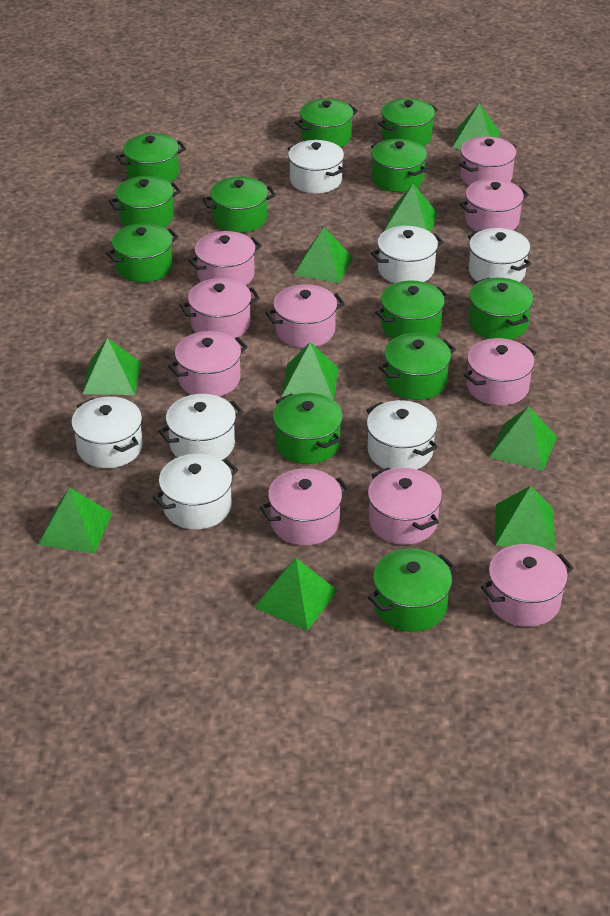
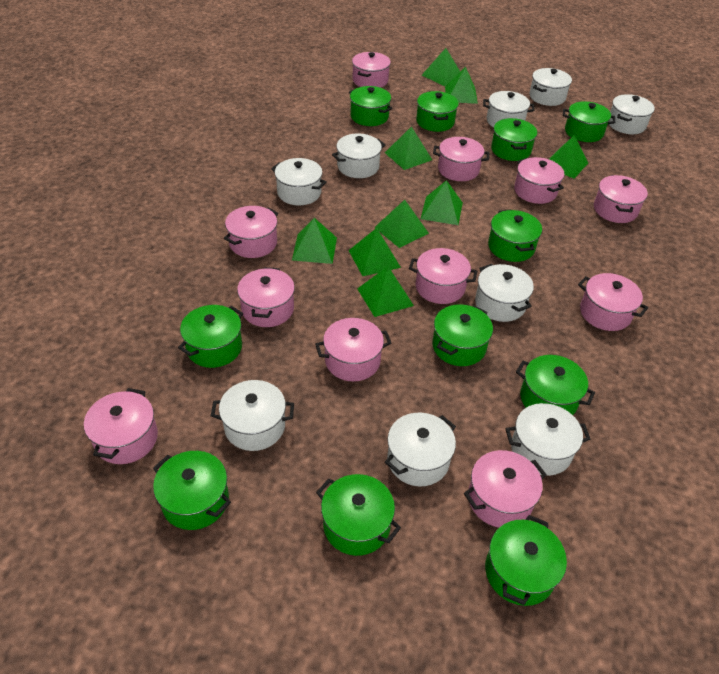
green pot: [106,223,179,283] [109,176,181,227] [116,133,186,183] [203,177,276,233] [273,393,343,464] [295,99,358,148] [368,549,456,632] [371,139,427,192] [375,280,449,339] [378,98,438,146] [379,333,456,400] [469,278,533,340] = 12 -> [153,451,231,530] [178,305,243,368] [316,474,401,556] [349,86,393,126] [416,91,459,132] [432,304,493,366] [485,515,567,606] [488,210,542,262] [491,118,537,161] [516,355,595,415] [563,101,615,142] = 11
pink pot: [168,331,248,397] [180,278,260,338] [188,231,262,285] [260,469,350,546] [266,284,345,348] [368,467,442,545] [459,136,517,186] [459,179,529,231] [464,338,536,406] [481,544,573,627] = 10 -> [84,388,158,464] [224,206,278,258] [237,267,295,327] [315,318,391,382] [352,52,391,88] [409,248,477,304] [433,137,489,181] [464,450,547,528] [514,157,564,204] [578,273,648,331] [594,175,648,223] = 11
white pot: [71,397,143,468] [153,454,238,530] [158,394,243,460] [288,140,345,194] [367,400,438,469] [371,226,444,283] [468,228,532,282] = 7 -> [211,380,294,451] [271,158,327,205] [332,133,385,178] [385,413,456,486] [475,264,534,322] [483,91,535,127] [505,403,590,476] [529,68,572,106] [609,94,655,134] = 9

